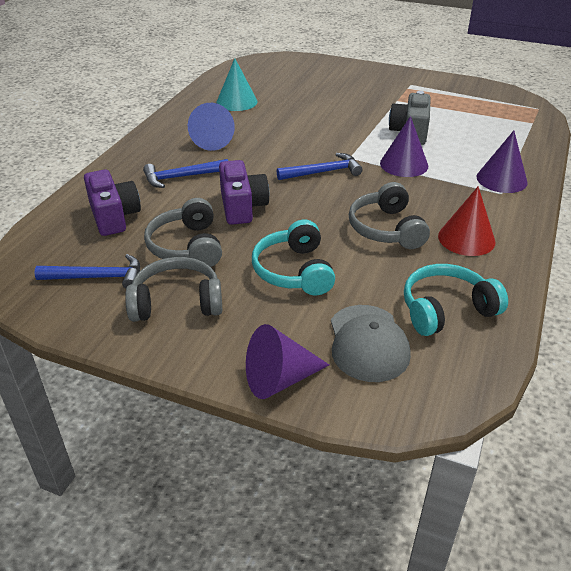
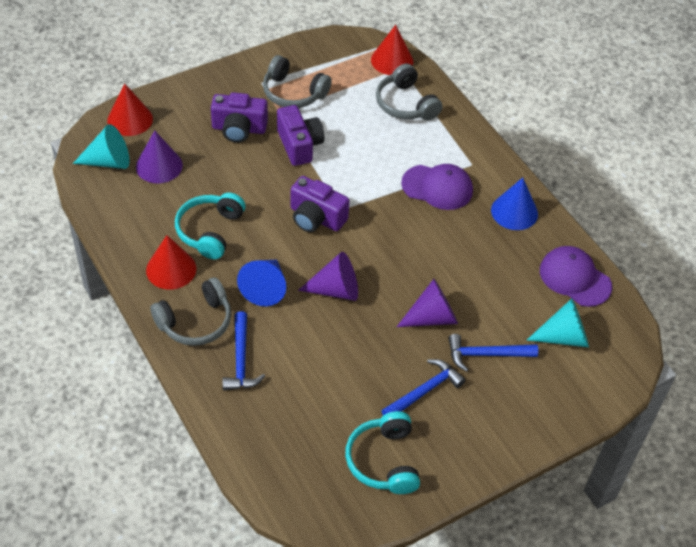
blue cone: [188,103,235,151] = 1 -> [237,260,286,306] [491,177,538,230] = 2
grey camera: [389,91,431,145] = 1 -> none = 0
grey cap: [331,305,411,382] = 1 -> none = 0
purple camera: [84,170,141,236] [219,160,269,225] = 2 -> [211,92,268,143] [277,105,324,166] [291,176,349,232] = 3
purple cap: none = 0 -> [401,164,473,210] [540,246,612,307] = 2
red cone: [438,186,496,256] = 1 -> [107,84,153,136] [146,235,196,290] [371,25,413,75] = 3
turquoise cone: [216,58,258,111] = 1 -> [73,124,129,169] [527,298,589,348] = 2

